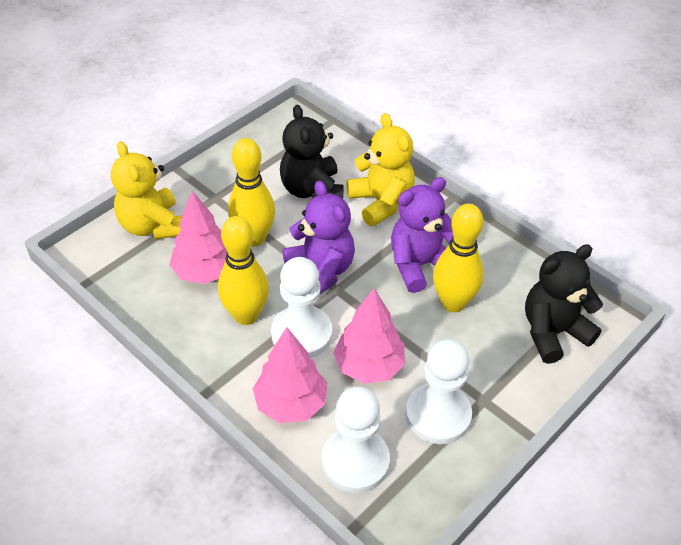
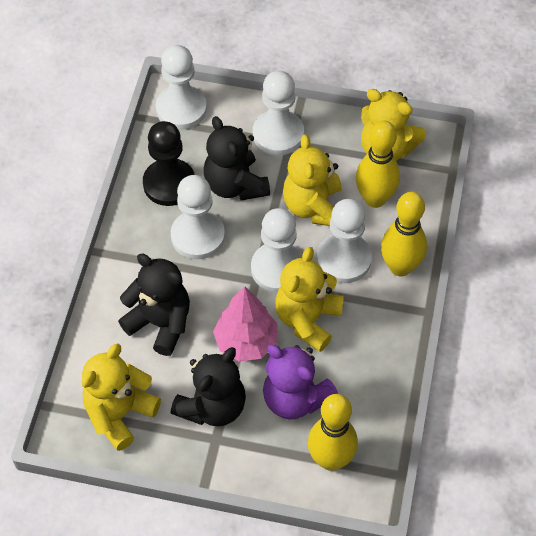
black pawn: none = 0 -> [143,121,195,206] = 1
black teddy bear: [280,104,344,199] [525,244,603,364] = 2 -> [118,254,190,356] [171,347,246,426] [204,116,270,201] = 3
pink tree: [169,191,227,284] [253,327,327,423] [333,288,405,384] = 3 -> [213,286,278,362] = 1
purple teddy bear: [283,180,355,294] [391,177,453,293] = 2 -> [263,345,338,419] = 1
white pawn: [271,257,332,358] [322,386,390,493] [406,339,472,444] = 3 -> [156,45,207,130] [171,175,225,259] [251,208,303,293] [253,71,304,155] [317,199,372,283] = 5
yellow teddy bear: [111,141,182,239] [346,113,415,226] = 2 -> [82,344,161,451] [275,247,344,352] [283,135,342,226] [361,89,426,161] = 4

